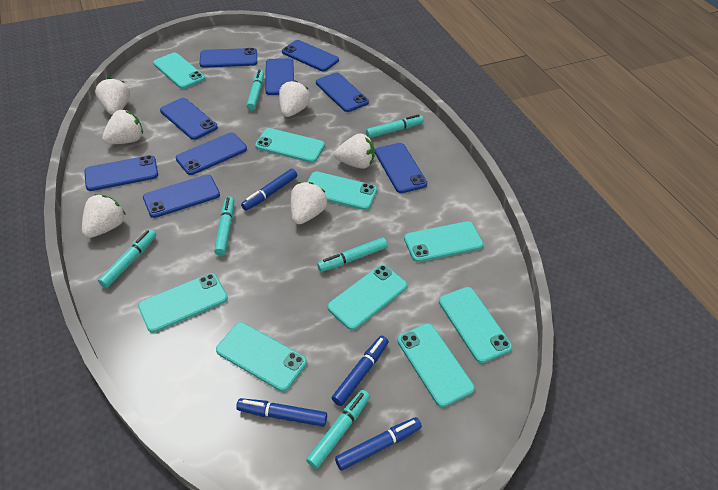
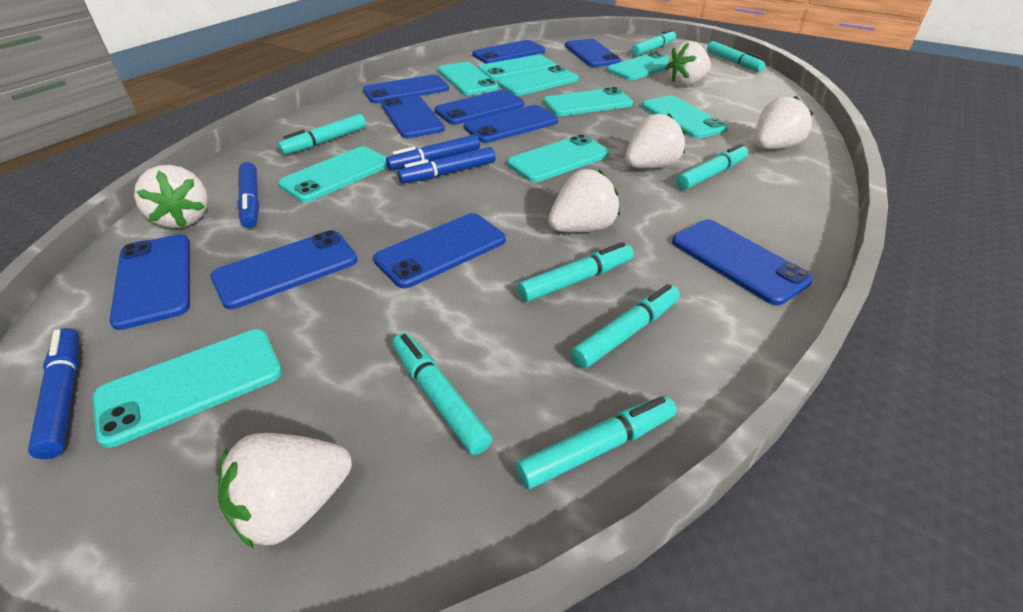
blue phone: [84,155,158,191] [143,175,220,218] [160,98,218,140] [176,133,247,175] [200,48,257,68] [265,58,294,95] [282,40,339,71] [316,72,369,112] [375,143,427,193] = 9 -> [109,234,190,330] [210,230,357,309] [363,75,449,103] [373,213,506,288] [381,95,445,138] [435,90,524,125] [464,105,558,143] [472,40,545,64] [565,39,621,67] [672,219,813,305] = 10
turquoise marker: [98,229,156,288] [214,197,234,256] [247,70,264,111] [306,390,370,469] [317,237,387,272] [366,114,424,138] = 6 -> [278,114,366,155] [392,333,492,455] [516,396,676,489] [517,242,634,302] [571,284,680,369] [631,29,676,56] [676,143,748,190] [707,41,765,72] = 8

